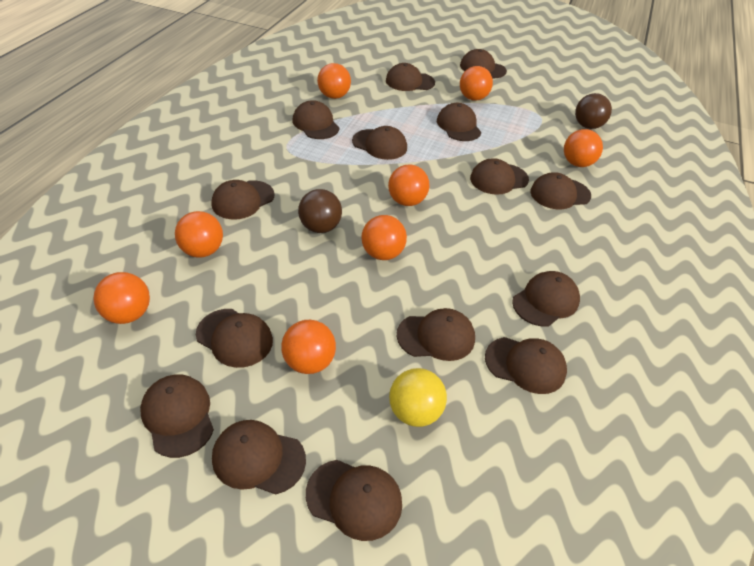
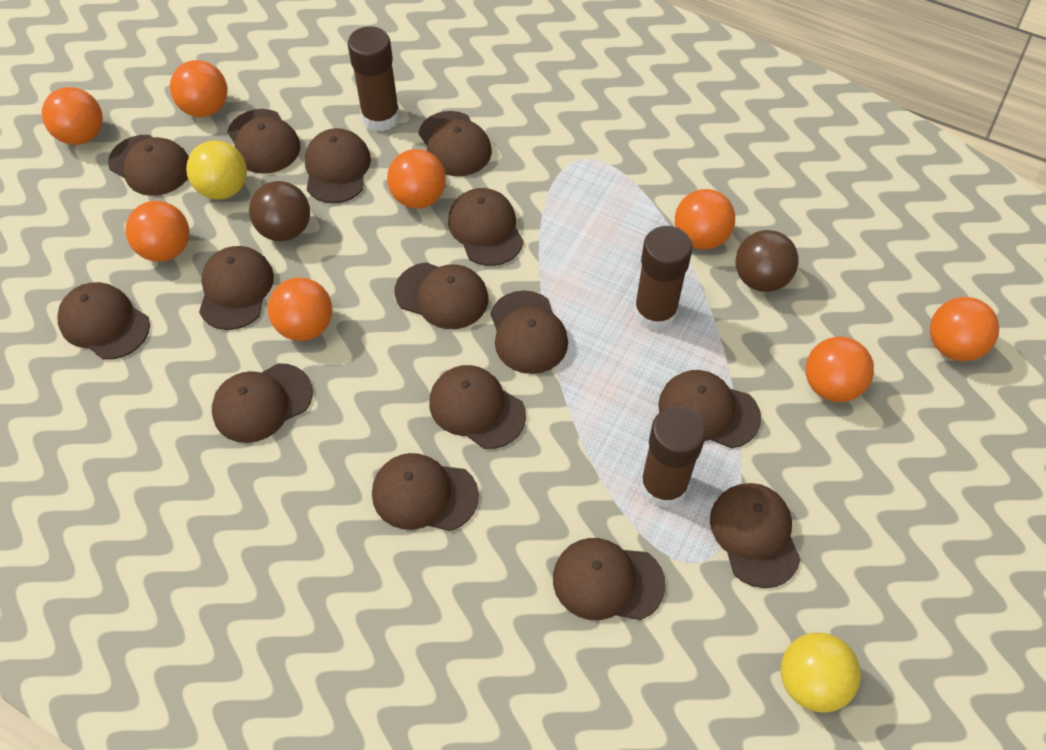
brown glue stick: none = 0 -> [348,26,400,132] [634,226,692,331] [640,406,706,508] = 3
yellow ball: [389,368,447,427] = 1 -> [186,140,247,200] [781,633,861,713] = 2

